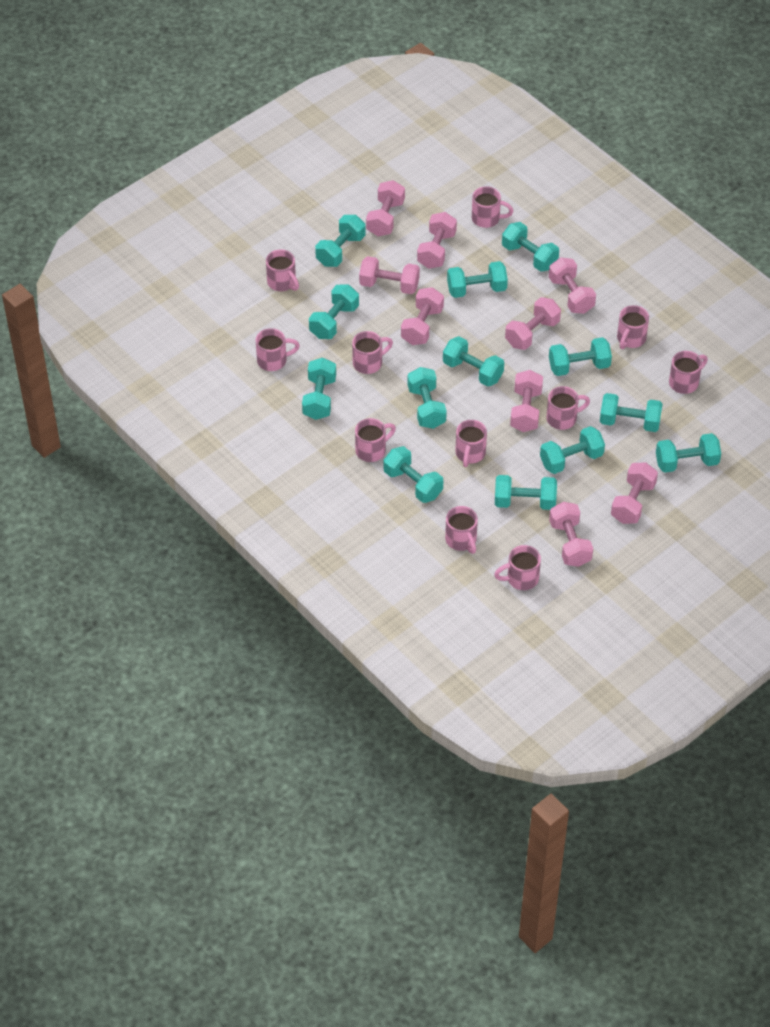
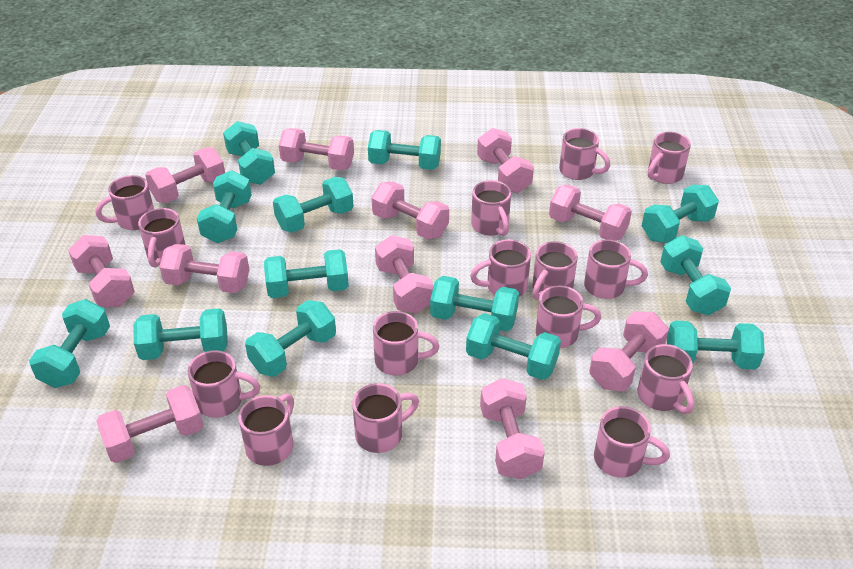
pink dumbbell: [359,256,420,294] [366,180,405,236] [401,287,444,345] [417,212,457,269] [505,297,561,350] [510,370,543,432] [549,257,596,314] [549,502,593,567] [611,463,658,524] = 9 -> [68,235,135,307] [96,385,204,463] [145,147,225,203] [159,244,249,293] [279,128,354,170] [371,182,449,240] [375,235,434,314] [477,128,534,193] [480,378,545,479] [549,185,632,241] [589,311,669,391] = 11
pink mug: [256,328,300,371] [266,249,299,291] [352,331,393,374] [355,418,396,462] [445,506,478,554] [455,420,487,467] [472,186,513,228] [494,545,541,590] [546,386,590,430] [617,305,649,349] [669,351,708,394] = 11 -> [96,175,154,230] [138,208,186,268] [188,350,260,418] [238,394,294,466] [352,383,419,453] [373,311,439,376] [470,239,531,296] [471,180,511,236] [532,241,578,300] [536,285,601,348] [559,128,610,180] [584,239,648,299] [594,406,670,478] [637,344,695,414] [648,132,691,184] = 15

